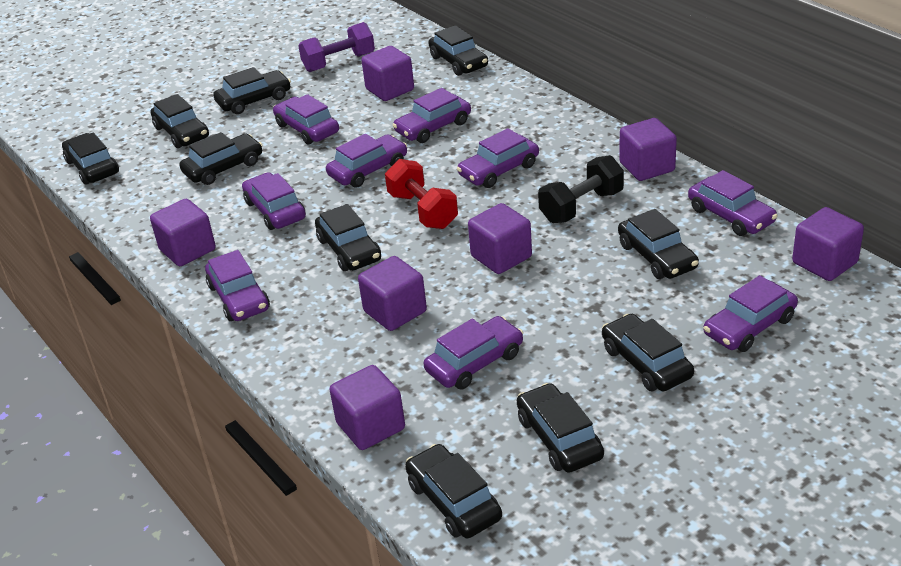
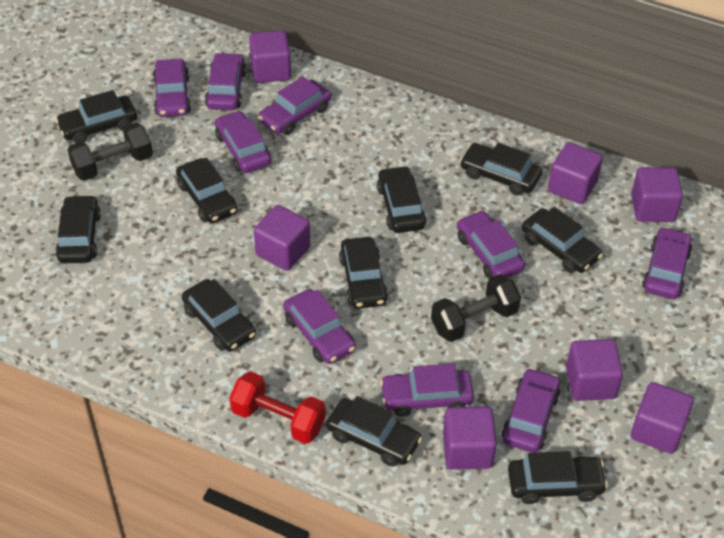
black dumbbell: [538,155,624,223] = 1 -> [67,123,153,181] [431,274,521,342] = 2
purple dumbbell: [298,22,375,72] = 1 -> none = 0

